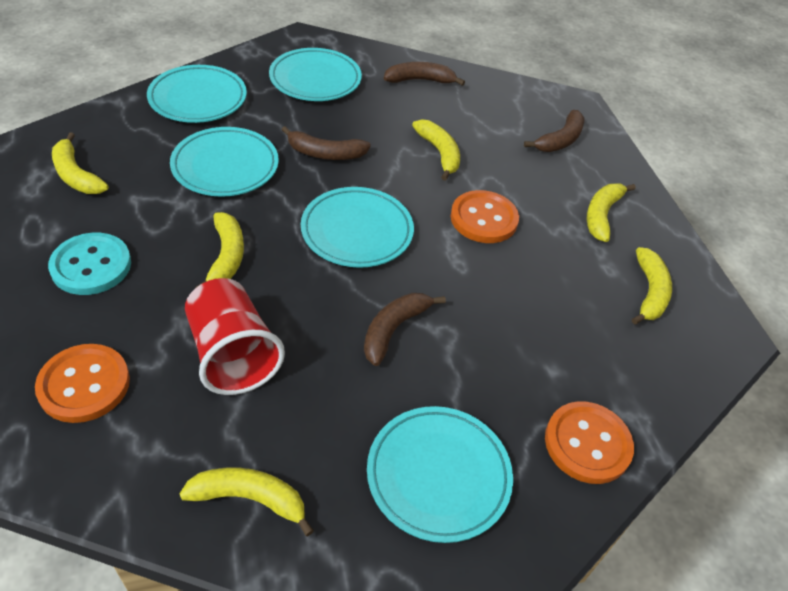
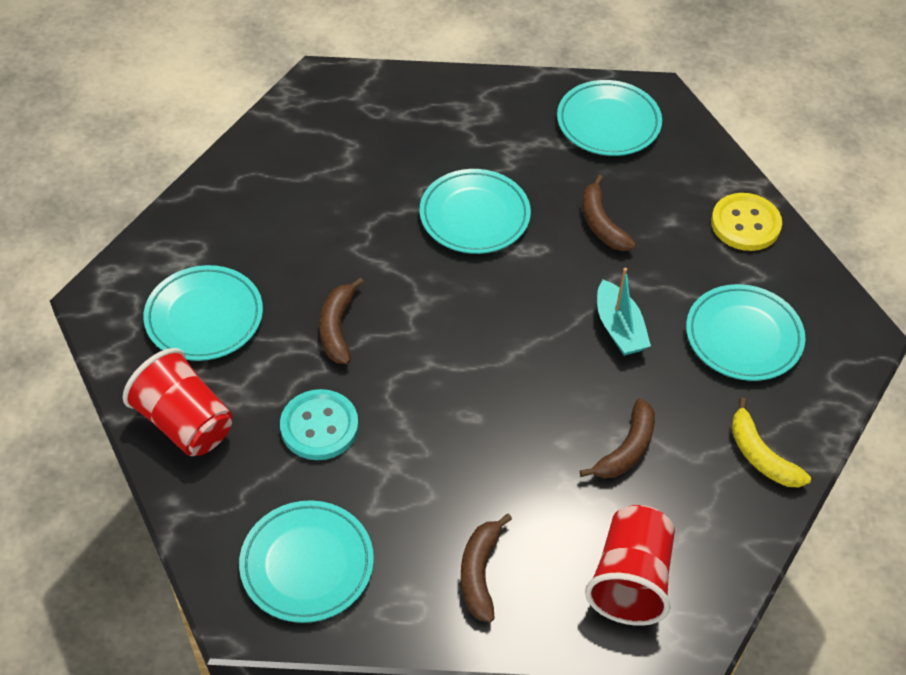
orange button: [35,344,130,423] [451,190,519,243] [545,401,634,484] = 3 -> none = 0
red cup: [185,278,285,395] = 1 -> [122,348,232,456] [585,505,675,626] = 2
turquoise boat: none = 0 -> [597,268,651,356] = 1
yellow banana: [52,132,109,194] [180,468,314,536] [195,212,244,288] [412,119,460,181] [587,184,636,242] [632,247,672,325] = 6 -> [731,398,811,487] = 1
yellow button: none = 0 -> [711,193,782,251] = 1

